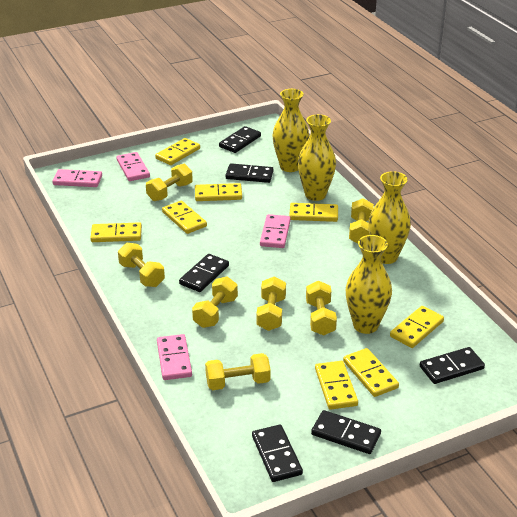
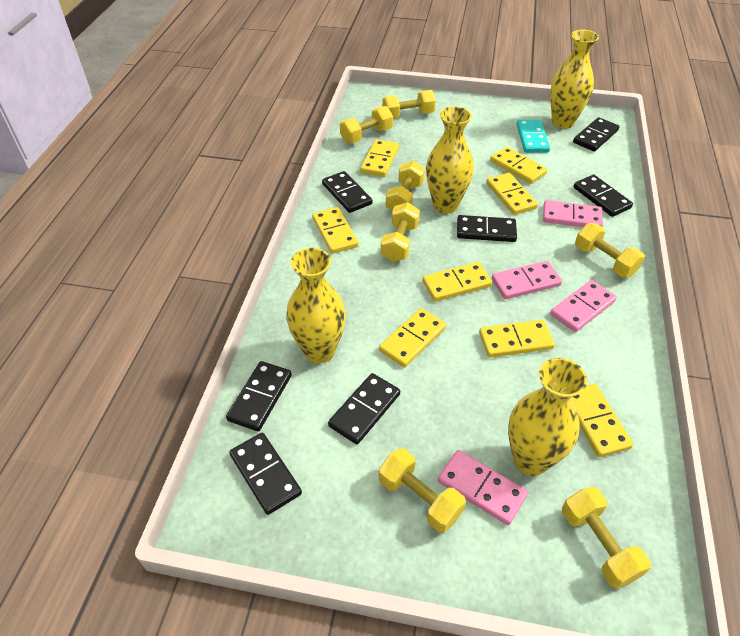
black domino: [179,254,229,292] [219,126,261,153] [225,163,274,183] [252,425,303,482] [311,410,381,454] [420,347,485,384] = 6 -> [226,361,292,432] [229,433,302,515] [322,171,372,213] [328,373,400,444] [457,215,517,242] [573,117,619,151] [573,175,633,217] = 7
turquoise domino: none = 0 -> [517,120,550,153] = 1

